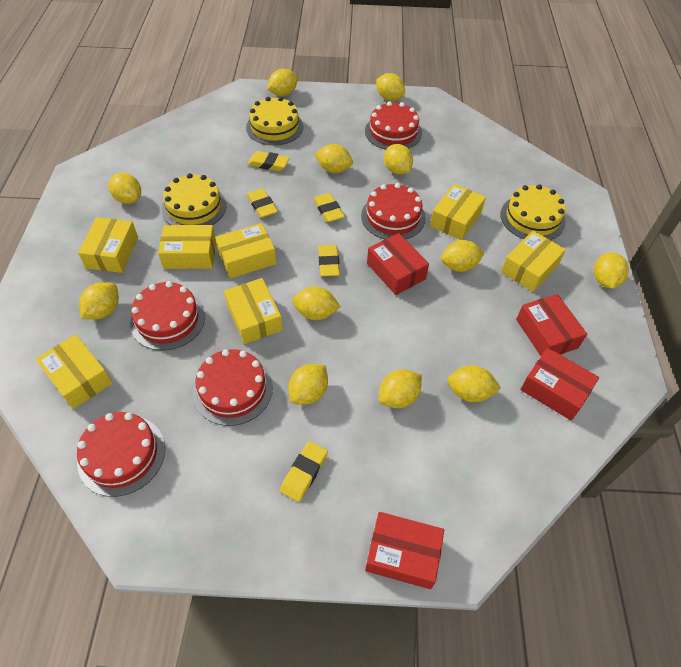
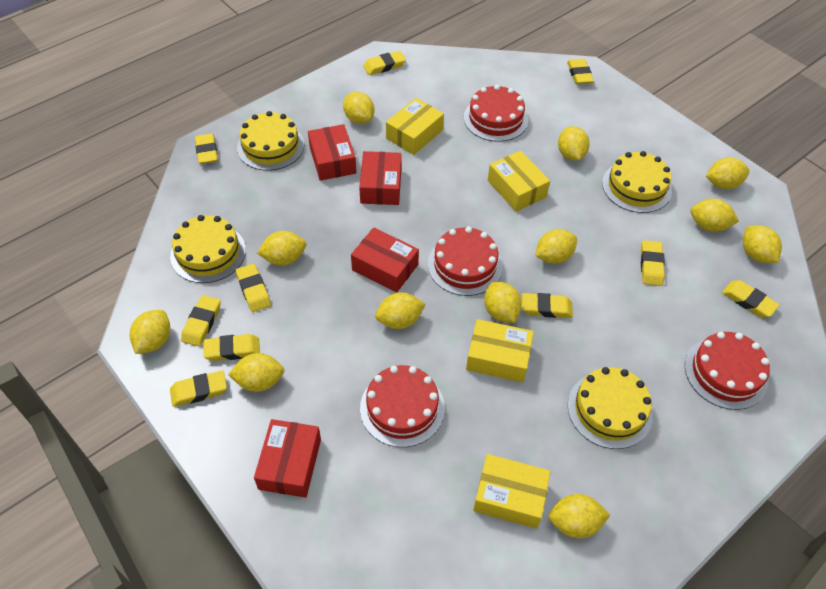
red cake: [77,412,165,497] [130,281,205,351] [193,349,273,426] [361,183,426,240] [365,101,422,150] = 5 -> [360,365,445,447] [428,227,503,296] [464,85,528,142] [685,332,770,410] = 4
yellow box: [36,335,112,409] [78,217,138,273] [158,225,216,269] [215,223,276,279] [224,278,283,344] [430,184,486,240] [501,231,566,292] = 7 -> [386,98,444,155] [466,319,534,382] [473,454,551,529] [488,150,550,212] = 4
yellow cake: [162,173,227,225] [246,97,303,146] [501,184,566,240] = 3 -> [170,215,246,283] [237,111,304,171] [568,367,653,449] [602,151,672,213] = 4
yellow eraser: [247,189,278,218] [248,151,290,171] [280,441,328,502] [313,193,345,223] [318,245,340,277] = 5 -> [170,371,227,407] [181,295,221,346] [195,133,218,164] [203,334,260,361] [236,263,271,312] [363,51,406,75] [522,293,573,318] [567,59,594,84] [641,240,665,286] [722,280,779,318] = 10

